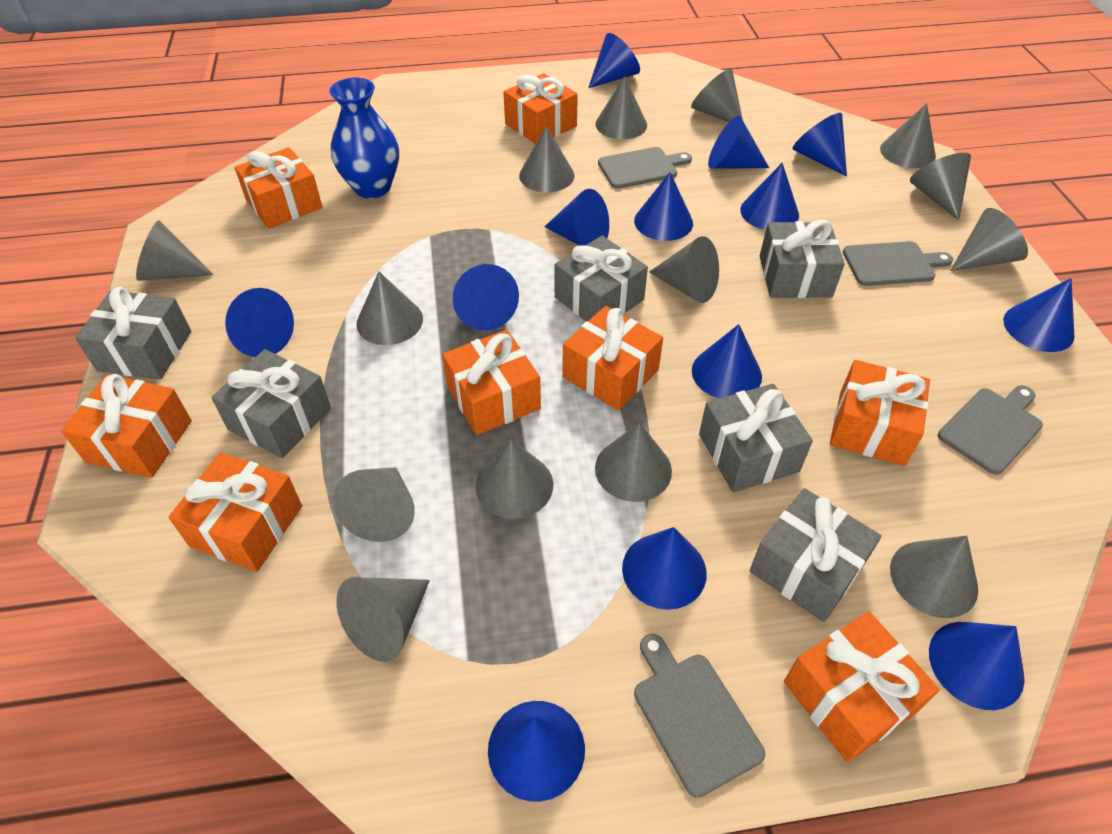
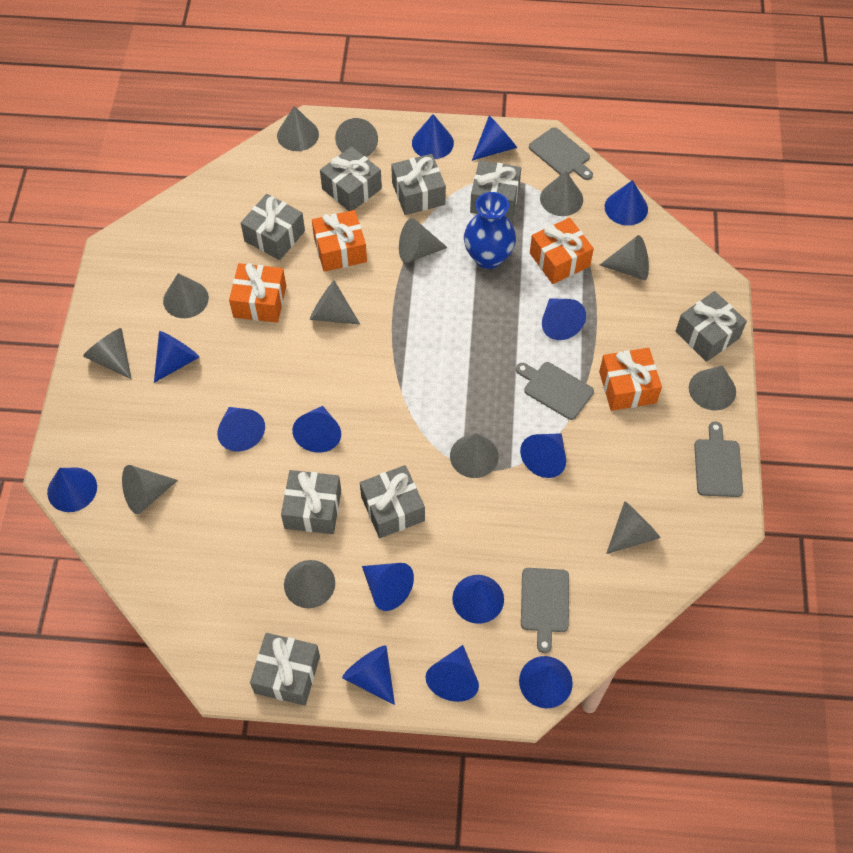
blue cone: [225,288,294,357] [453,264,519,330] [488,701,585,802] [544,189,609,246] [588,33,640,88] [622,527,707,610] [634,172,693,241] [692,324,762,398] [708,116,769,169] [740,163,799,230] [793,113,847,176] [929,622,1025,710] [1003,278,1075,352] = 13 -> [47,468,97,512] [154,331,199,383] [217,407,265,452] [292,406,341,453] [342,645,395,705] [362,563,414,611] [412,114,454,159] [425,645,479,702] [452,575,504,624] [472,116,517,161] [519,656,573,708] [520,433,566,478] [542,298,586,340] [605,180,648,225] = 14
grey cone: [136,220,214,281] [332,467,415,542] [336,577,430,662] [356,271,423,345] [475,439,553,519] [519,126,575,192] [595,422,672,502] [596,76,647,139] [649,236,719,303] [691,69,743,122] [880,103,936,168] [890,536,978,618] [910,153,971,221] [950,208,1028,271] = 14 -> [83,328,132,379] [122,465,178,514] [163,273,209,318] [277,106,319,151] [284,560,335,608] [310,281,360,325] [335,118,378,157] [399,218,448,263] [450,434,498,478] [540,171,583,216] [600,235,649,280] [606,501,661,554] [689,366,736,410] = 13
grey gift: [75,287,191,379] [211,349,331,458] [555,236,648,322] [699,384,813,492] [750,488,882,622] [760,220,845,298] = 6 -> [241,194,305,260] [250,633,320,706] [281,470,341,534] [320,146,382,211] [360,465,425,538] [391,154,446,215] [470,160,521,219] [676,291,747,362] = 8
orange gift: [61,374,192,478] [169,452,302,572] [234,147,322,229] [442,330,541,435] [503,73,578,144] [562,306,663,411] [784,612,940,762] [830,360,930,466] = 8 -> [229,263,286,323] [312,210,367,272] [530,218,594,284] [599,348,662,411] = 4

